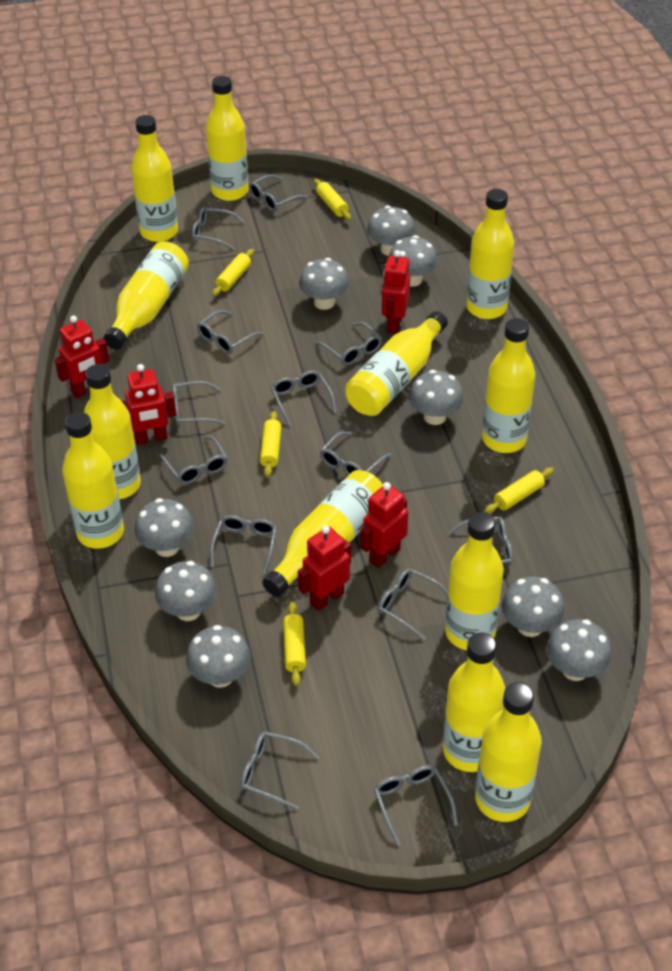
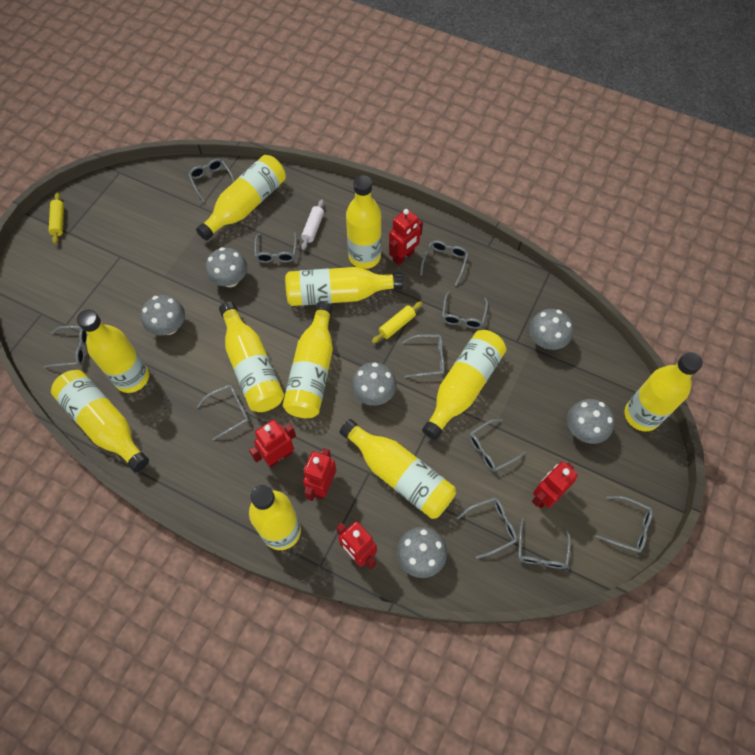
grey glasses: [159,436,227,484] [173,381,225,426] [192,207,245,250] [197,310,264,354] [210,515,277,574] [241,731,319,810] [249,175,308,211] [271,371,336,426] [316,322,382,365] [320,432,391,475] [374,765,458,846] [378,569,448,640] [449,516,513,565] = 13 -> [44,326,88,368] [188,159,235,203] [197,385,249,441] [254,232,297,263] [402,335,445,378] [420,240,469,286] [442,291,488,329] [457,497,517,559] [469,419,526,472] [518,518,571,569] [595,496,653,553] = 11
grey mushroom: [135,498,194,557] [155,561,217,621] [186,625,251,688] [299,258,349,310] [367,205,415,256] [389,235,438,287] [409,370,464,425] [501,577,565,637] [546,619,611,681] = 9 -> [141,295,185,335] [206,247,247,287] [351,362,397,406] [397,527,447,578] [529,309,573,350] [567,399,614,444] = 6
white rolling pin: none = 0 -> [301,199,324,250] = 1
yellow bottle: [62,412,124,549] [84,364,141,499] [103,241,189,349] [131,115,178,242] [206,76,249,201] [262,470,383,597] [345,311,448,416] [443,632,505,772] [445,512,504,650] [467,189,514,319] [475,682,542,822] [482,318,535,453] = 12 -> [51,370,149,472] [77,310,149,393] [196,155,286,241] [219,301,284,412] [249,485,301,550] [283,301,333,418] [285,267,403,306] [340,419,456,519] [346,175,382,269] [422,330,506,440] [625,352,703,432] = 11
yellow rolling pin: [212,249,254,296] [260,411,282,477] [283,602,306,686] [314,179,351,220] [485,468,554,514] = 5 -> [49,192,64,244] [372,301,422,344] = 2

